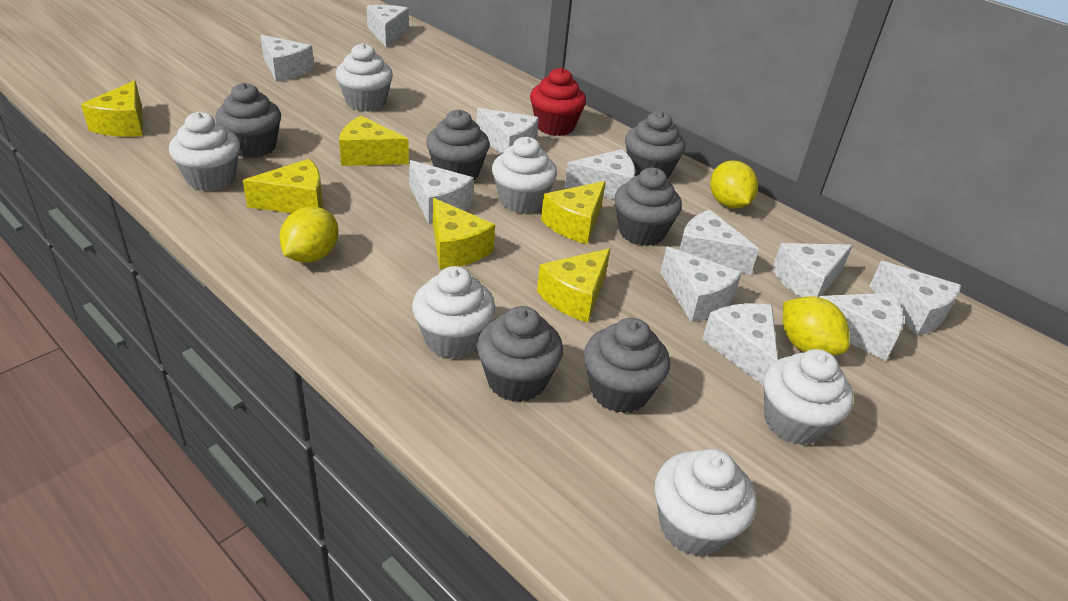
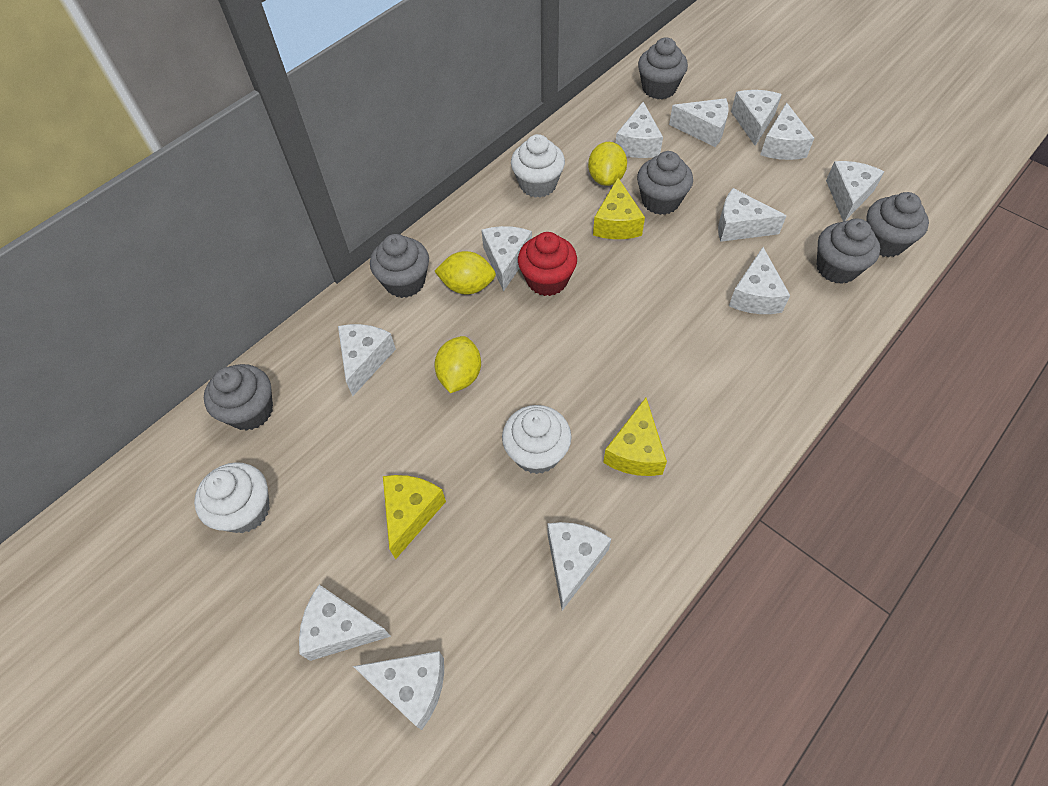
white cheese: [261,35,314,82] [366,5,409,47] [409,160,474,224] [476,108,539,154] [564,149,635,199] [660,247,742,322] [679,210,759,275] [702,303,778,386] [772,243,853,298] [819,293,904,361] [870,261,961,336] = 11 -> [299,585,391,661] [338,324,396,396] [353,651,444,730] [481,226,532,292] [548,522,611,611] [616,102,663,158] [669,98,729,147] [718,188,786,242] [729,247,790,314] [731,90,782,146] [760,103,814,160] [826,161,884,221] = 12
white cupcake: [169,112,240,191] [336,43,393,112] [412,266,495,359] [492,137,557,214] [655,449,757,557] [764,349,853,445] = 6 -> [194,462,270,533] [502,405,571,474] [511,134,565,198] = 3
yellow cheese: [81,80,143,137] [243,159,323,213] [339,116,409,166] [433,198,495,269] [537,248,610,322] [541,181,606,244] = 6 -> [383,475,446,559] [593,178,645,239] [603,398,667,476] = 3

